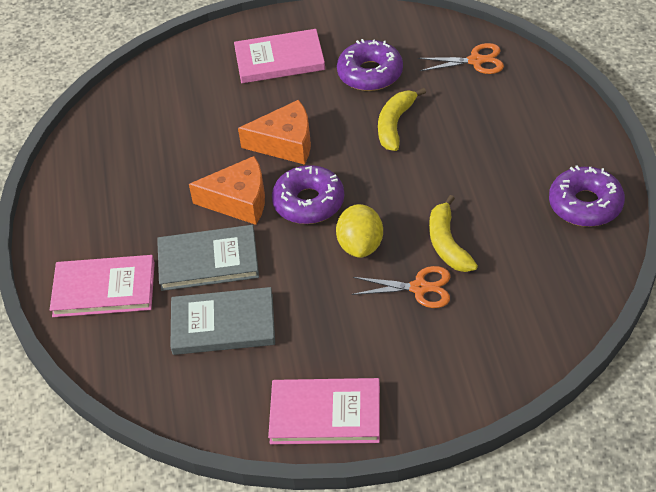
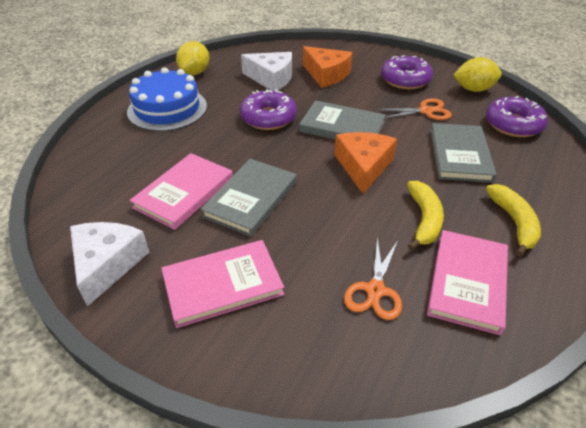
blue cake: none = 0 -> [127,67,207,131] = 1
grey book: [157,225,259,291] [170,287,275,355] = 2 -> [200,159,297,237] [299,100,386,140] [431,123,497,183] = 3
white cheese: none = 0 -> [70,222,149,307] [241,52,292,91] = 2
yellow lemon: [336,204,383,258] = 1 -> [176,41,209,75] [454,57,502,92] = 2

